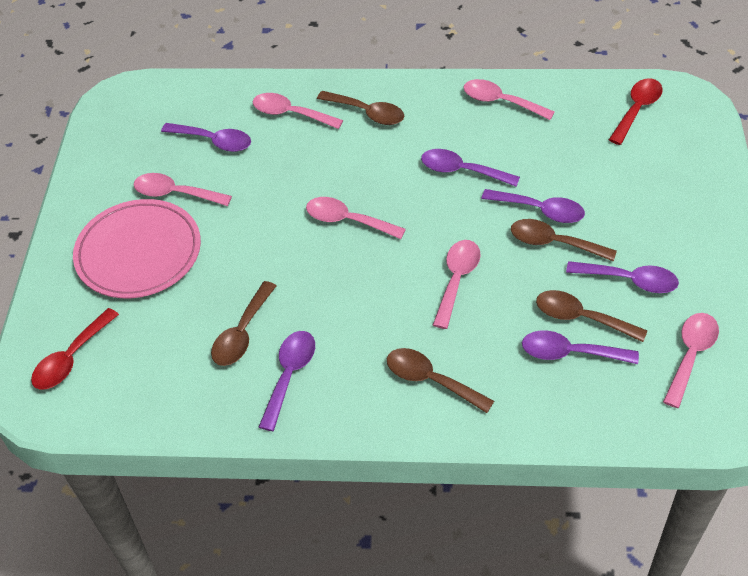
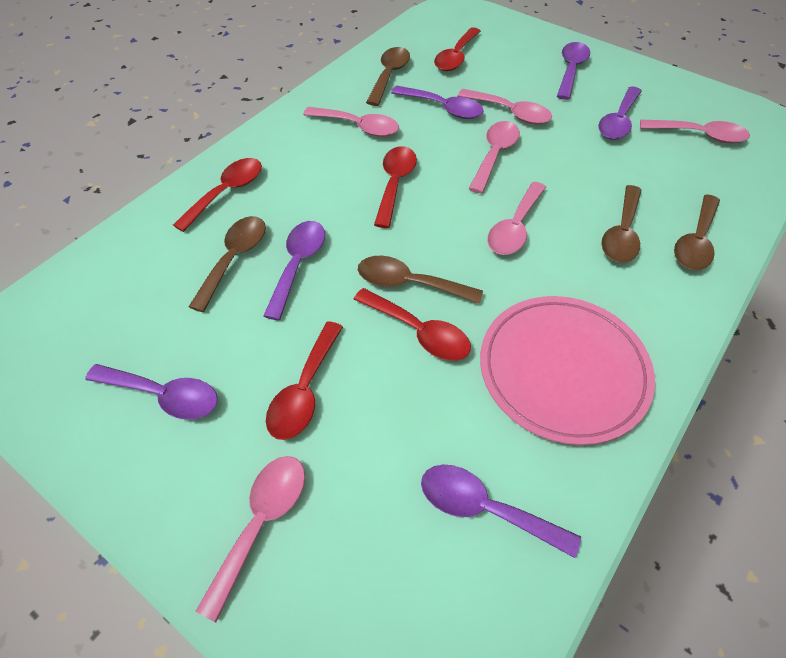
red spoon: [31,308,119,390] [609,78,663,145] = 2 -> [173,158,262,232] [266,321,343,440] [354,288,471,361] [374,146,417,228] [434,27,481,71] = 5

